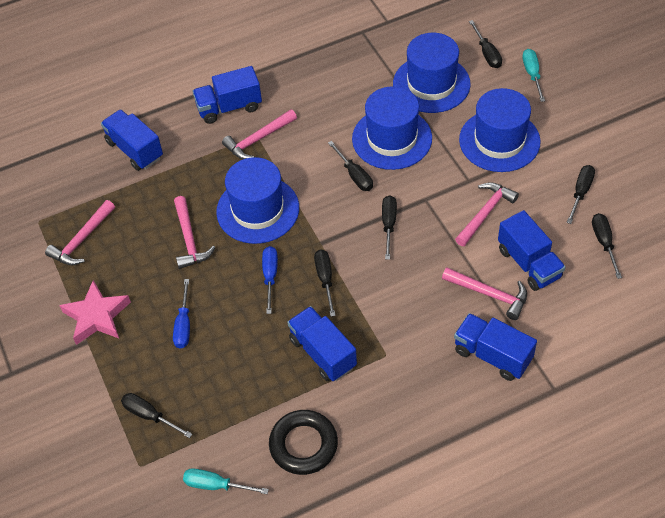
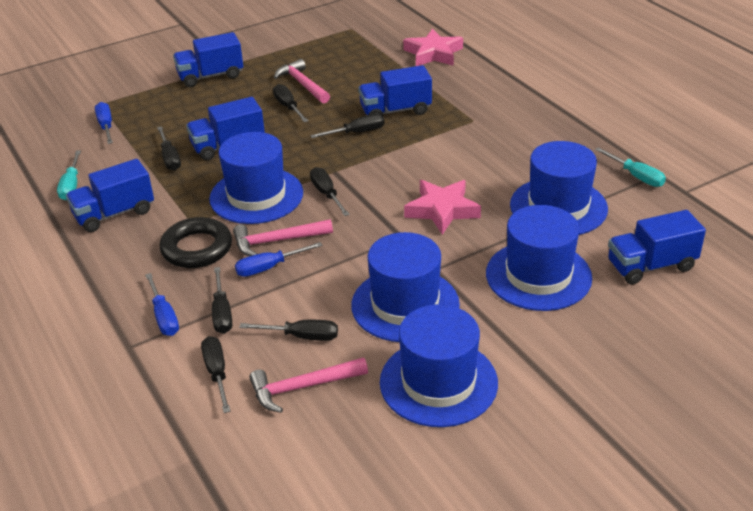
blue hat: [216,157,299,244] [352,86,432,170] [393,33,470,113] [459,88,541,172] = 4 -> [209,132,303,224] [351,232,460,342] [380,304,498,427] [486,205,592,311] [510,141,608,235] = 5
blue screwdriver: [173,279,190,349] [262,246,278,314] = 2 -> [95,102,113,144] [145,273,179,336] [235,242,323,277] = 3
pink hammer: [45,200,115,265] [174,196,215,269] [222,109,297,160] [442,268,527,320] [455,182,519,246] = 5 -> [233,219,333,256] [249,357,368,413] [274,59,330,103] = 3
pink star: [59,280,131,345] = 1 -> [403,28,463,66] [404,180,481,235] = 2

